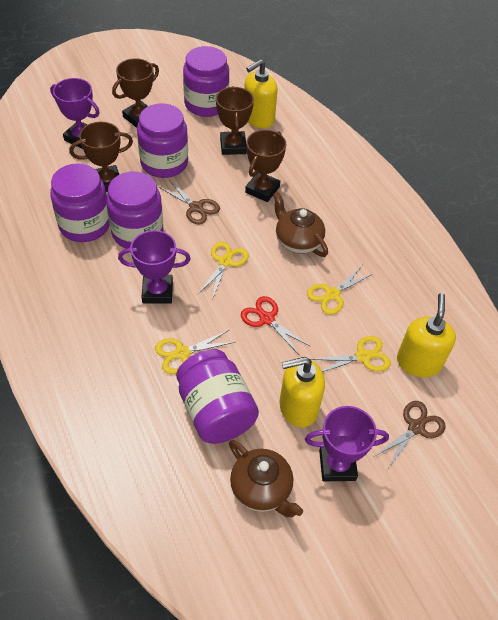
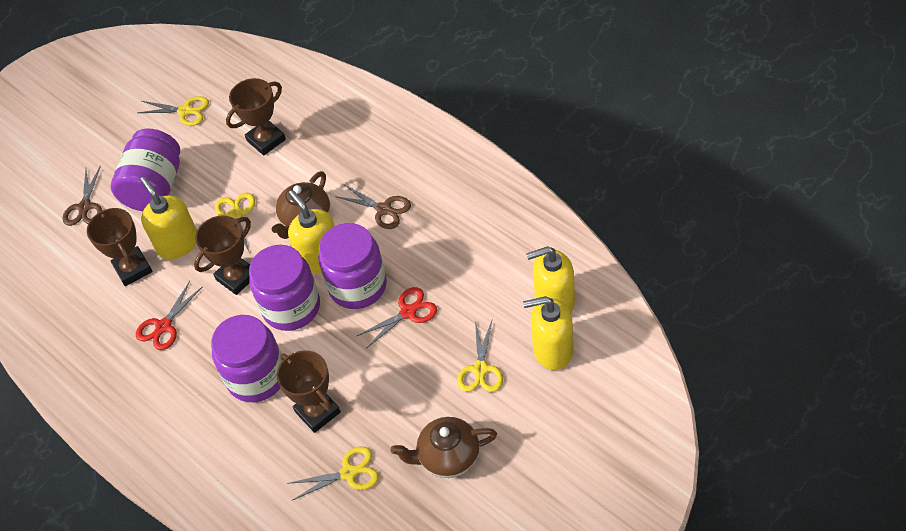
purple jar: [50,163,110,242] [106,171,163,249] [137,103,188,178] [176,349,259,444] [183,46,229,117] = 5 -> [111,128,180,211] [211,315,282,402] [249,245,320,331] [318,223,387,309] = 4
purple trophy: [50,78,100,149] [118,230,191,304] [305,406,389,481] = 3 -> none = 0
red scissors: [241,296,311,355] = 1 -> [136,281,203,350] [357,287,437,349] = 2
yellow soap dispenser: [244,59,278,128] [279,357,325,427] [397,293,456,377] = 3 -> [140,177,197,259] [288,190,335,274] [523,296,574,370] [526,246,575,313] = 4

